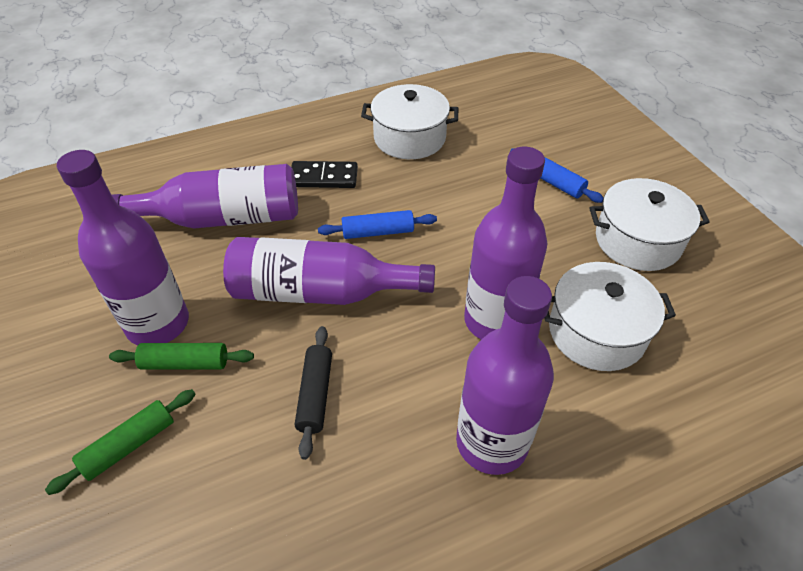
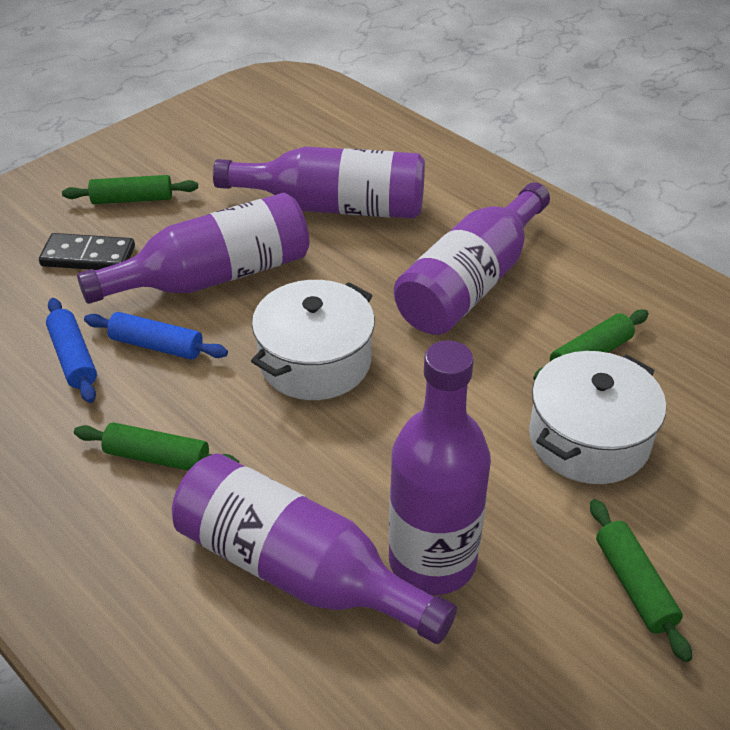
black rolling pin: [295,326,332,460] = 1 -> none = 0
green rolling pin: [45,389,195,495] [109,343,254,369] = 2 -> [62,175,198,204] [74,422,239,471] [533,310,649,381] [590,499,692,662] = 4
white pot: [361,84,458,159] [544,262,676,371] [589,178,710,271] = 3 -> [251,280,375,400] [529,351,666,484] = 2

